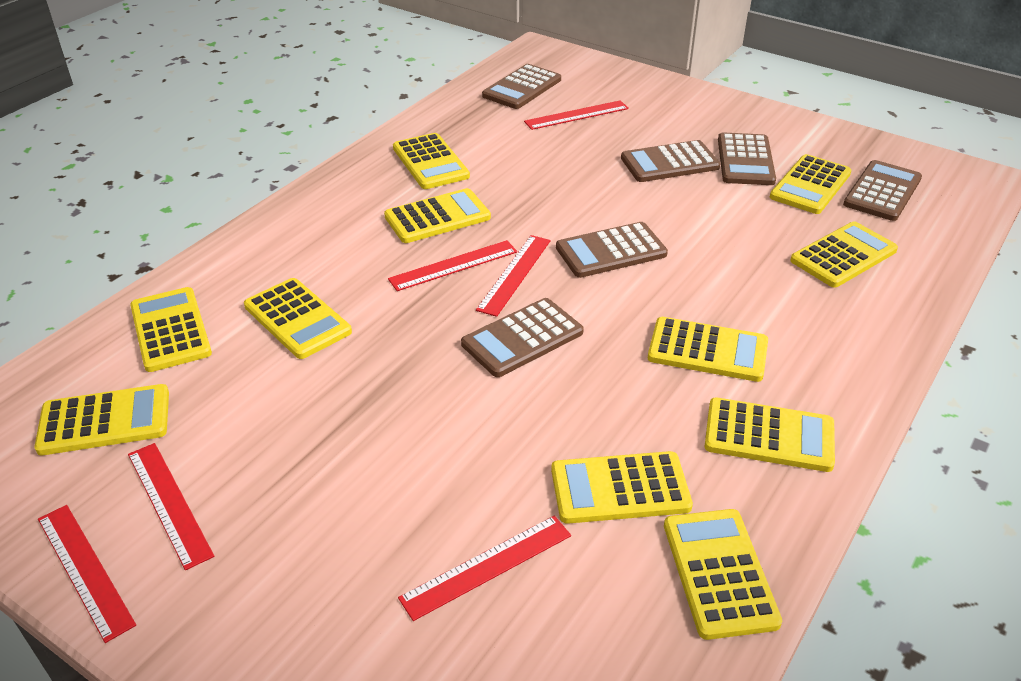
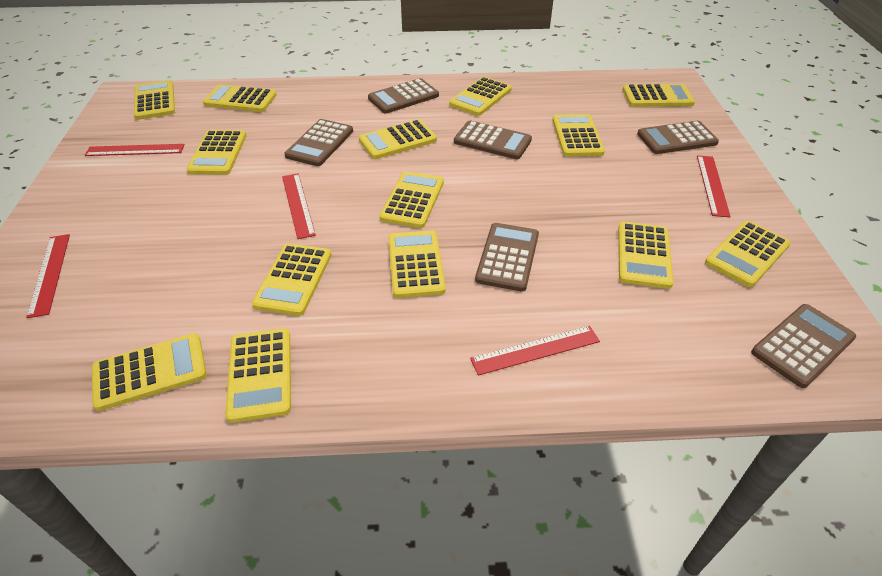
red ruler: [38,505,136,643] [128,443,214,570] [388,240,517,291] [398,515,571,621] [476,235,550,317] [524,100,629,130] = 6 -> [26,234,70,318] [84,144,185,156] [282,173,316,239] [470,326,600,376] [697,155,731,217] = 5
yellow calculator: [34,384,169,455] [130,287,212,372] [244,278,352,359] [384,188,491,243] [393,133,470,189] [551,451,693,524] [648,317,768,382] [664,509,782,640] [705,398,835,472] [770,154,851,214] [790,221,898,288] = 11 -> [92,333,207,411] [134,80,175,120] [187,130,247,175] [203,84,277,112] [225,328,291,423] [252,243,331,316] [359,119,437,159] [379,171,444,228] [388,230,446,298] [449,77,512,116] [552,114,605,157] [618,222,674,289] [623,84,695,107] [705,220,791,287] = 14

